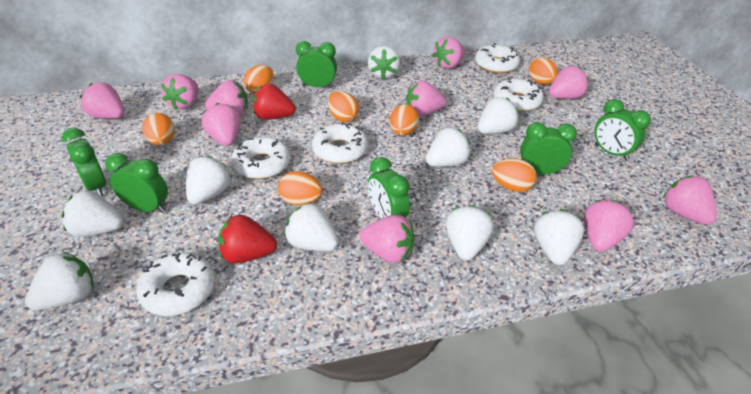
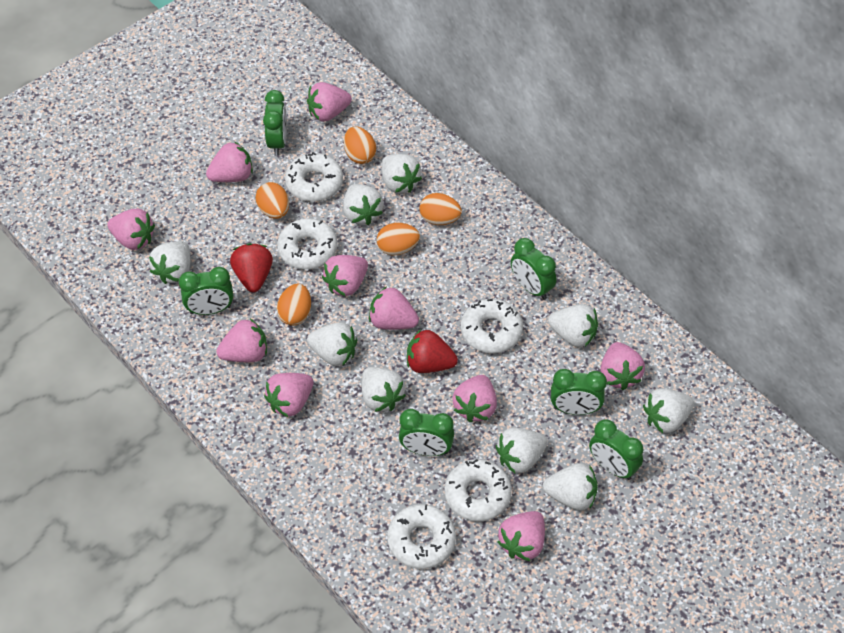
orange egg: [142,113,175,145] [243,65,274,94] [278,171,322,205] [328,91,359,122] [390,104,419,136] [492,158,537,192] [529,57,558,84] = 7 -> [255,182,289,219] [277,284,311,326] [344,126,376,164] [377,223,420,256] [419,193,462,225] = 5

